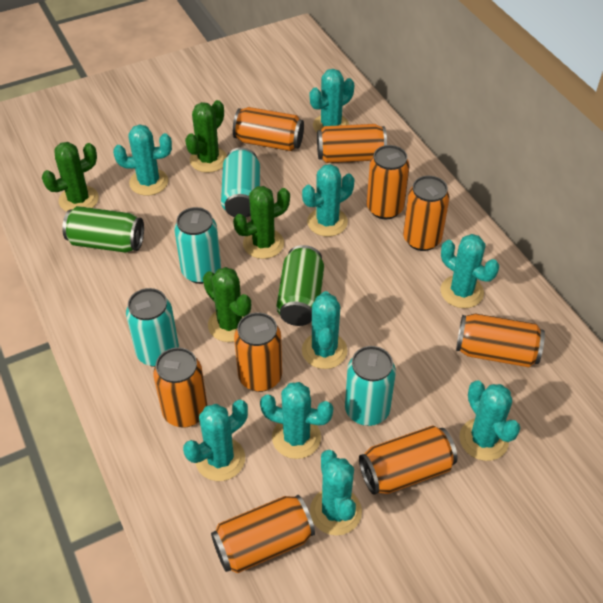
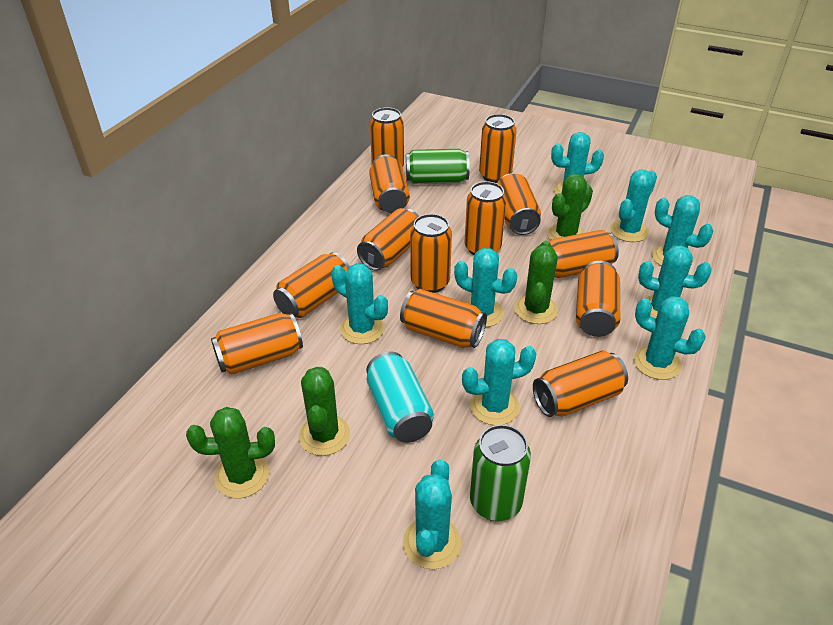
orange can: [153,347,207,428] [211,495,315,573] [233,107,304,151] [234,312,282,392] [317,124,387,163] [359,425,457,495] [367,145,410,219] [403,176,450,251] [456,313,545,367] = 9 -> [211,313,303,374] [273,252,350,318] [357,208,419,271] [369,154,410,213] [370,107,404,167] [400,289,487,348] [410,214,452,293] [464,181,506,255] [479,114,517,183] [497,173,541,235] [533,351,628,417] [549,230,619,278] [576,261,620,337] = 13
turquoise can: [126,288,179,367] [174,207,221,284] [221,148,260,217] [345,346,396,426] = 4 -> [366,351,434,443] = 1

